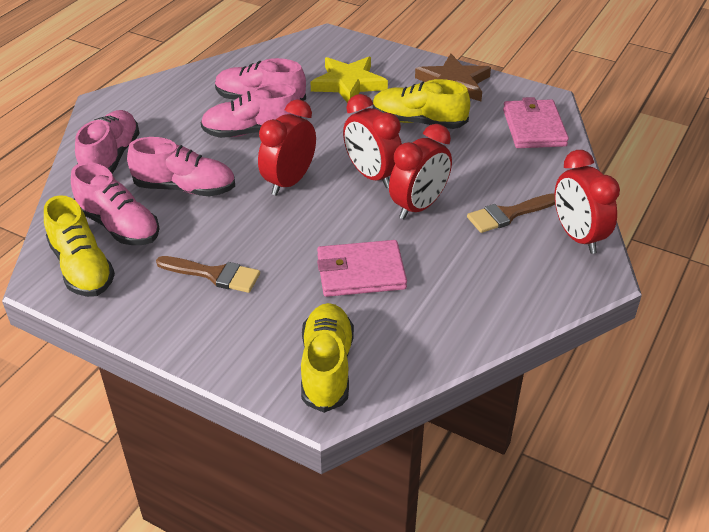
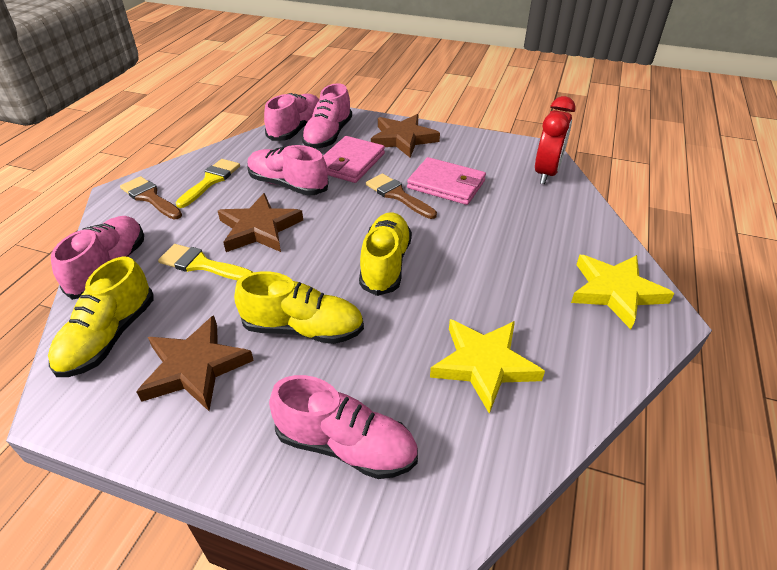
brown star: [415,54,491,101] = 1 -> [136,315,254,411] [218,193,303,252] [371,114,440,158] = 3
red clock: [258,99,316,196] [343,94,402,188] [389,124,452,219] [555,150,620,254] = 4 -> [535,96,576,184] = 1
yellow brush: none = 0 -> [158,244,253,281] [176,159,240,208] = 2
yellow star: [311,57,388,103] = 1 -> [430,319,545,414] [571,255,674,329] = 2

